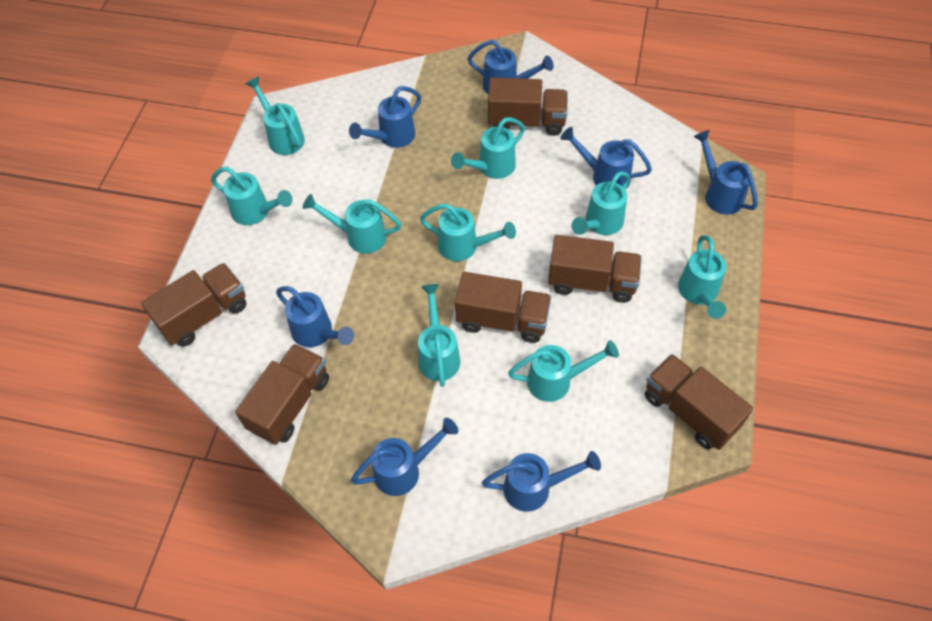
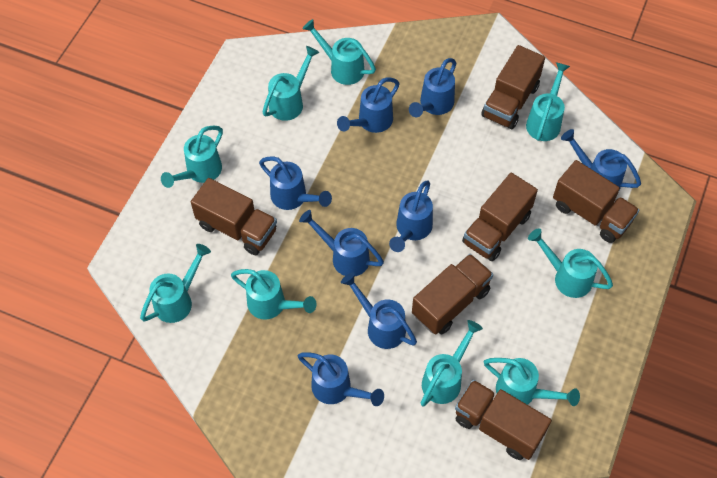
blue watering can: [276,286,354,347] [349,86,421,148] [351,418,458,496] [467,40,554,94] [482,451,601,512] [560,127,652,188] [694,130,758,215] = 7 -> [259,156,332,210] [298,352,384,406] [299,210,384,277] [337,78,400,133] [341,272,417,349] [389,180,433,252] [409,58,456,117] [561,129,641,188] = 8

